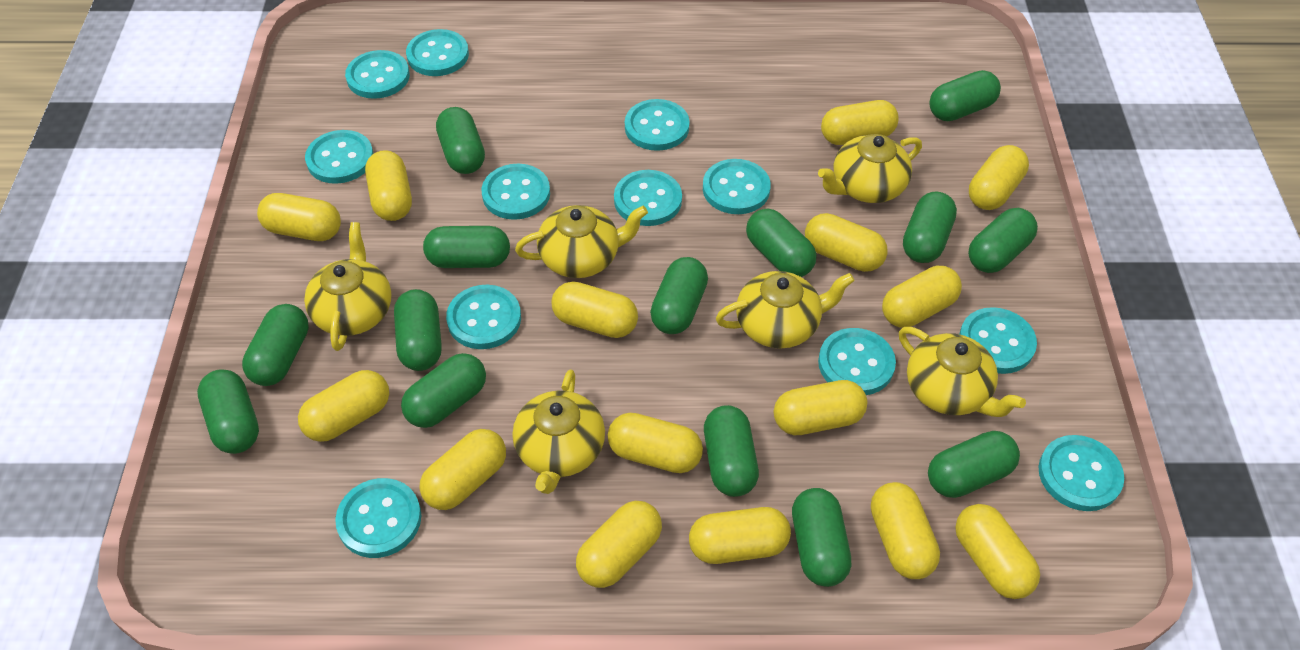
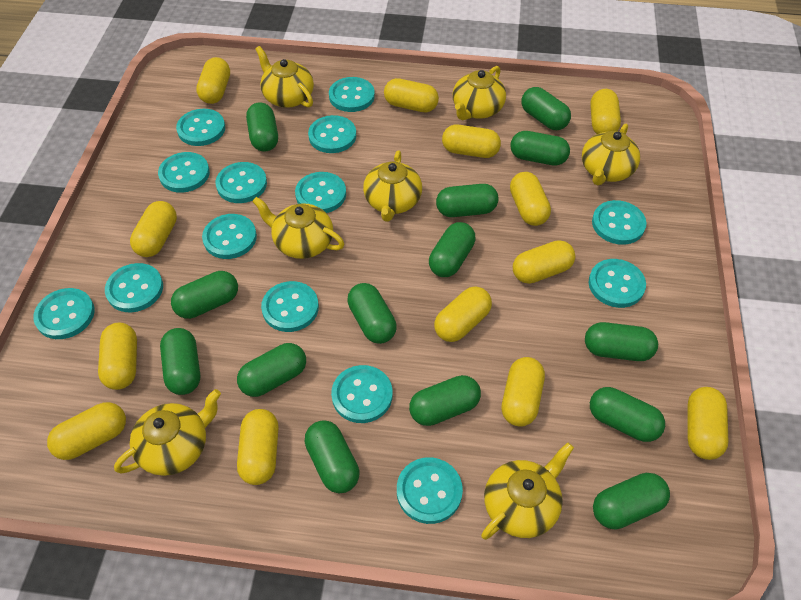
turquoise button: [305,130,374,184] [335,478,421,558] [345,50,410,99] [406,29,469,76] [446,285,521,349] [482,164,550,220] [614,170,682,226] [625,99,690,151] [703,159,771,214] [818,328,896,395] [959,307,1037,374] [1038,435,1124,511] = 12 -> [33,288,95,339] [105,263,163,312] [158,152,210,193] [176,109,225,146] [202,214,257,259] [215,162,267,203] [261,281,319,332] [295,172,346,213] [308,115,356,153] [329,77,375,112] [331,365,393,423] [397,457,463,524] [588,259,646,308] [592,200,646,245] = 14
yellow capsule: [257,193,341,241] [298,370,389,442] [365,150,412,221] [419,429,506,510] [551,282,638,338] [576,501,662,588] [608,413,703,473] [689,507,791,564] [774,380,867,435] [805,213,888,272] [821,100,899,145] [871,482,940,579] [882,266,962,328] [955,504,1040,599] [969,145,1029,210] = 15 -> [47,402,126,460] [98,323,137,390] [130,201,177,257] [196,57,230,104] [237,409,279,485] [384,78,439,113] [434,287,492,342] [442,125,501,158] [502,357,545,427] [510,172,551,226] [513,240,575,284] [590,89,621,134] [688,387,729,460] = 13
yellow teapot: [304,222,391,351] [513,369,605,494] [515,205,648,278] [716,271,855,349] [818,134,922,203] [899,327,1026,417] = 6 -> [114,389,221,476] [252,197,344,259] [255,46,314,108] [363,150,422,222] [453,66,506,120] [481,442,574,540] [582,124,640,185] = 7

